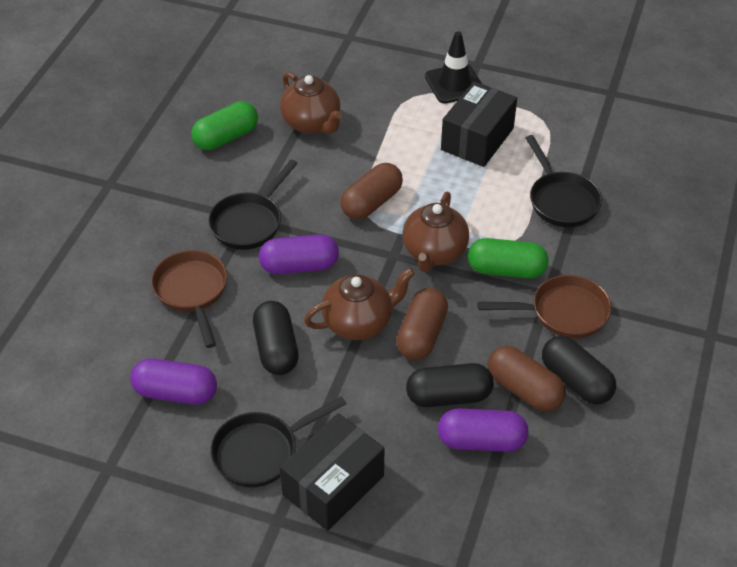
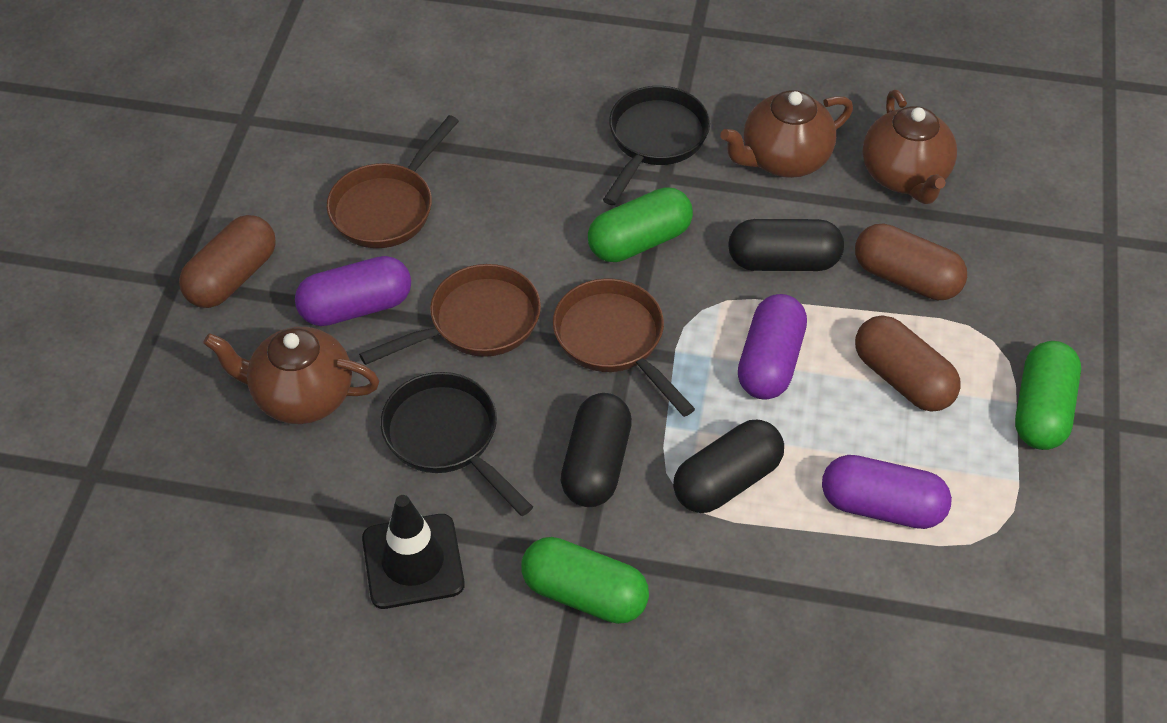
black box: [280,413,385,531] [441,81,517,167] = 2 -> none = 0
black pan: [208,159,298,250] [210,396,346,488] [526,135,602,227] = 3 -> [381,372,533,516] [603,86,710,205] = 2
brown pan: [151,250,227,348] [477,275,612,339] = 2 -> [327,115,459,248] [359,264,541,365] [553,278,695,417] = 3
green capsule: [191,101,258,150] [468,238,549,278] = 2 -> [521,537,649,624] [588,187,693,262] [1015,341,1081,450] = 3

